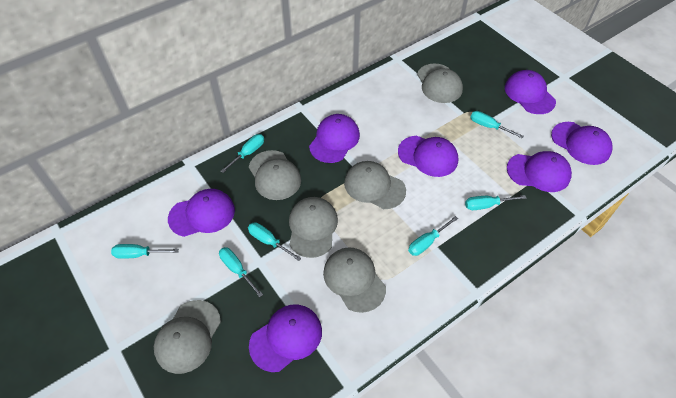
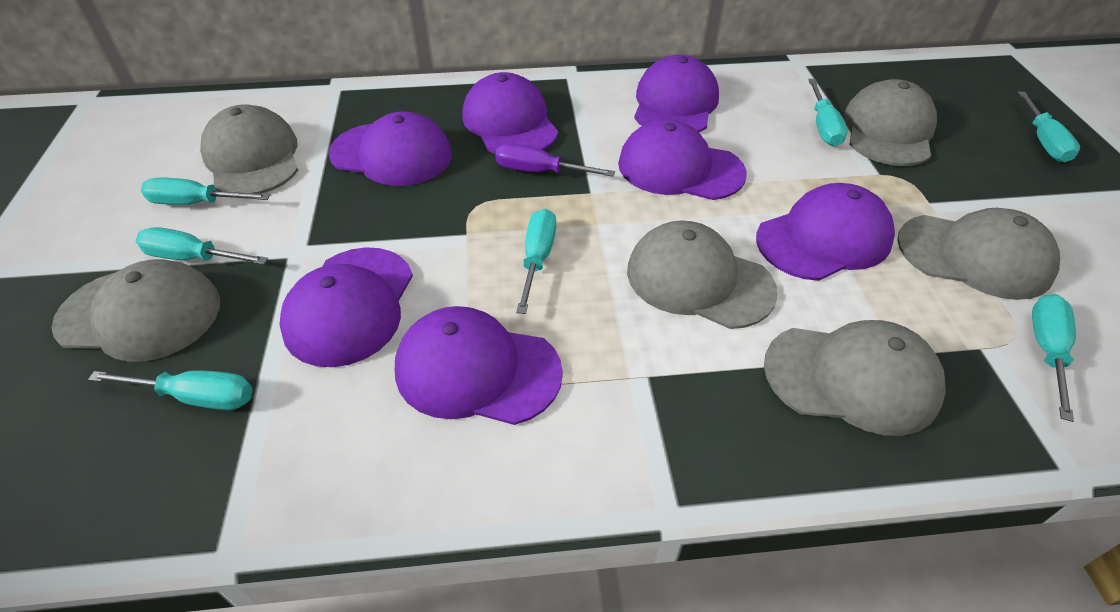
purple screwdriver: none = 0 -> [495,144,615,177] = 1

